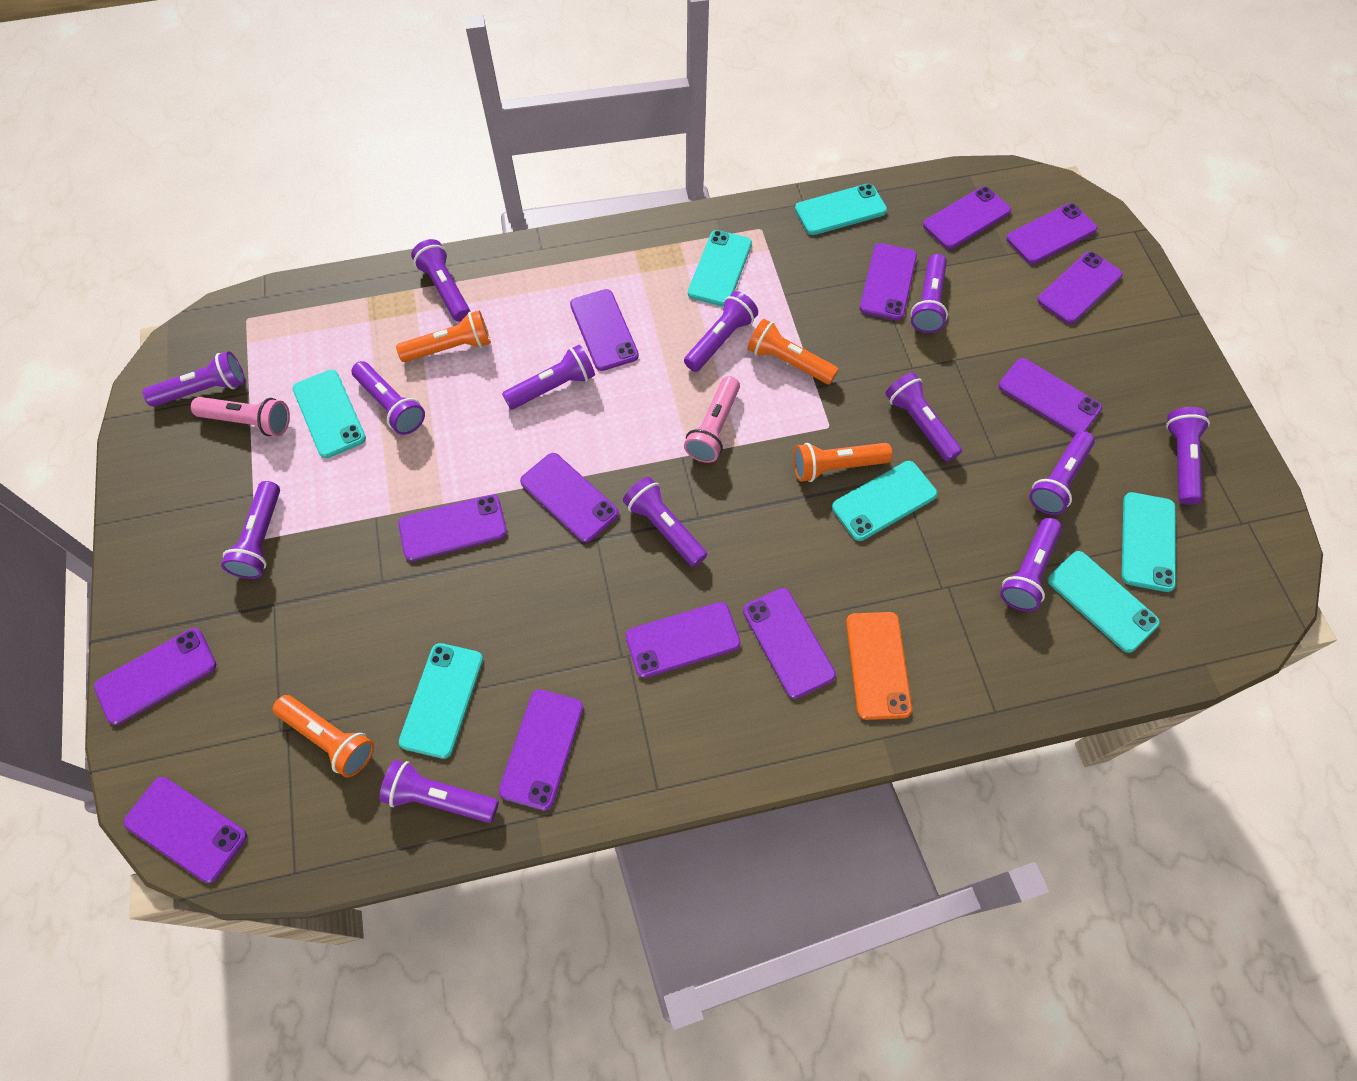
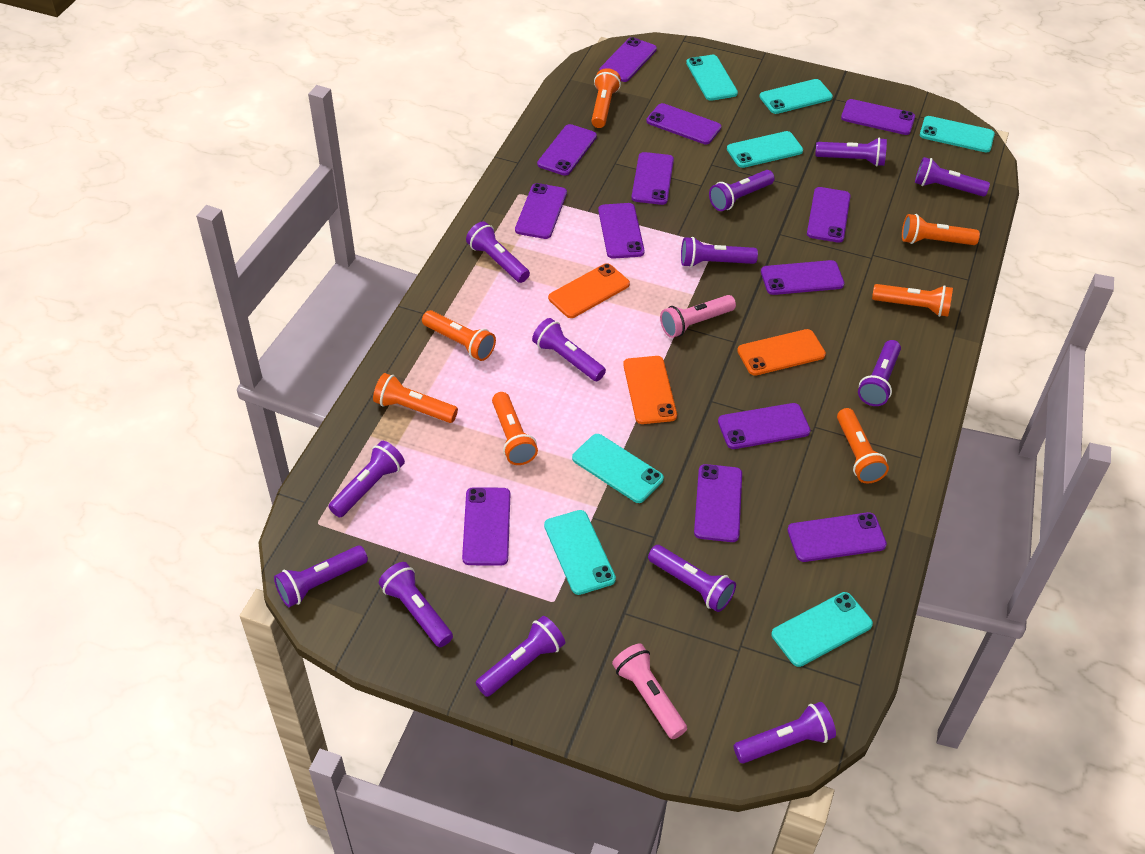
orange flashlight: [273,695,374,778] [396,311,491,362] [747,319,839,384] [793,443,892,482] = 4 -> [373,373,458,423] [422,310,496,361] [492,392,538,465] [591,68,621,128] [837,408,889,484] [872,284,953,317] [902,214,980,245] = 7
orange phone: [846,612,912,720] = 1 -> [548,263,630,318] [623,356,677,424] [737,329,826,376] = 3

